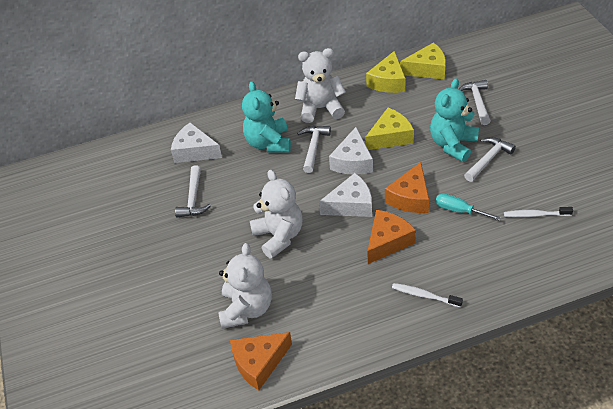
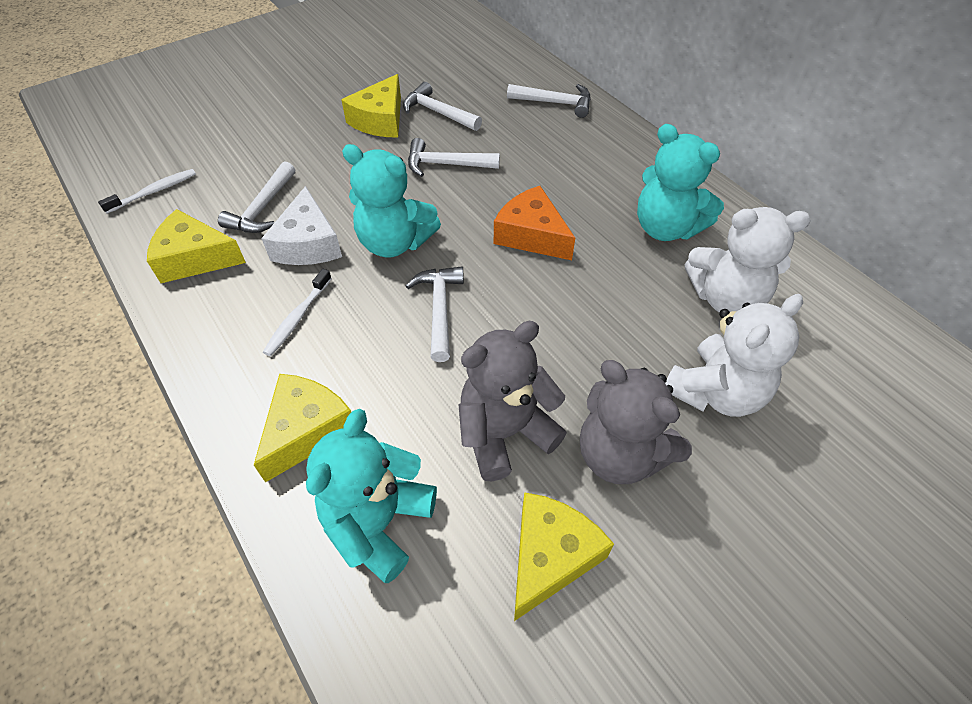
grey teddy bear: none = 0 -> [458,321,567,481] [580,360,692,484] = 2
orange cheese: [230,332,292,390] [367,210,416,264] [385,162,429,213] = 3 -> [494,186,575,260] = 1
turquoise screwdriver: [435,193,501,221] = 1 -> none = 0
turquoise teddy bear: [242,81,291,153] [430,79,479,162] = 2 -> [306,409,437,583] [342,144,441,258] [637,124,724,241] = 3
white cheese: [171,122,222,163] [319,173,372,217] [329,127,373,174] = 3 -> [261,186,342,265] = 1
white hammer: [175,165,211,218] [297,126,331,173] [459,80,491,125] [464,137,516,182] = 4 -> [218,161,295,233] [403,82,482,131] [406,266,464,362] [408,138,500,177] [507,84,591,118] = 5
white teddy bear: [218,243,272,329] [250,170,302,259] [295,48,346,123] = 3 -> [665,294,803,417] [685,207,811,313] = 2
yellow cheese: [365,108,414,150] [366,51,406,93] [400,42,446,80] = 3 -> [147,209,246,283] [254,374,351,483] [341,74,401,138] [514,492,614,621] = 4

